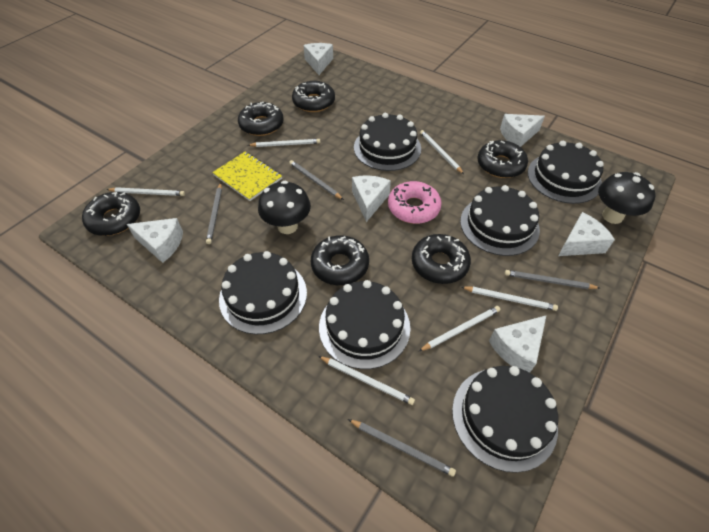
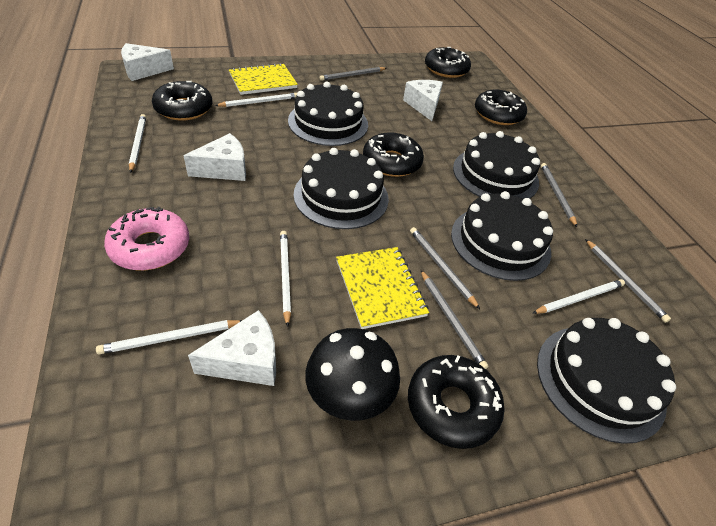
black cake: [219,251,307,334] [319,280,410,369] [354,113,421,171] [452,366,558,473] [460,185,540,256] [528,141,604,204] = 6 -> [288,82,368,146] [294,148,389,229] [451,191,553,281] [453,131,540,199] [537,318,676,444] = 5
black donut: [82,192,140,236] [238,102,284,136] [292,81,335,112] [311,235,369,285] [412,234,471,284] [477,140,528,178] = 6 -> [152,81,212,121] [363,132,424,177] [408,355,505,449] [425,47,471,78] [475,90,527,125] = 5
black mushroom: [258,181,311,234] [598,172,656,224] = 2 -> [305,328,400,421] = 1
grey pencil: [206,183,222,244] [289,160,344,200] [348,419,456,477] [505,270,600,289] = 4 -> [320,67,387,81] [410,227,480,309] [421,270,488,369] [541,163,577,227] [585,239,671,323] = 5
white cheese: [127,218,183,263] [304,43,333,75] [352,175,391,222] [489,316,546,373] [500,114,545,147] [558,212,615,256] = 6 -> [121,43,174,81] [184,133,246,181] [188,310,276,386] [403,80,443,121] = 4
white pencil: [106,187,185,196] [248,139,320,147] [318,356,415,405] [419,306,500,351] [420,130,464,174] [461,286,558,311] = 6 -> [96,320,242,354] [129,114,146,173] [215,93,297,107] [280,231,291,327] [532,279,625,314] = 5
yellow notebook: [212,151,282,201] = 1 -> [229,63,298,95] [336,247,429,329] = 2

